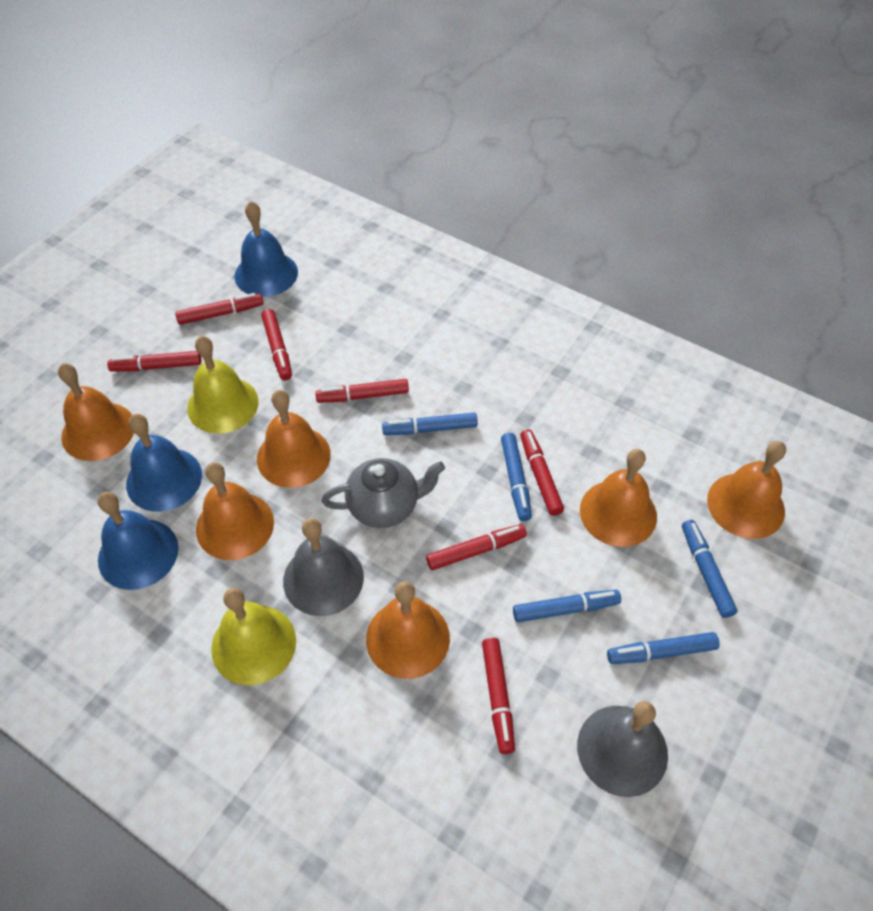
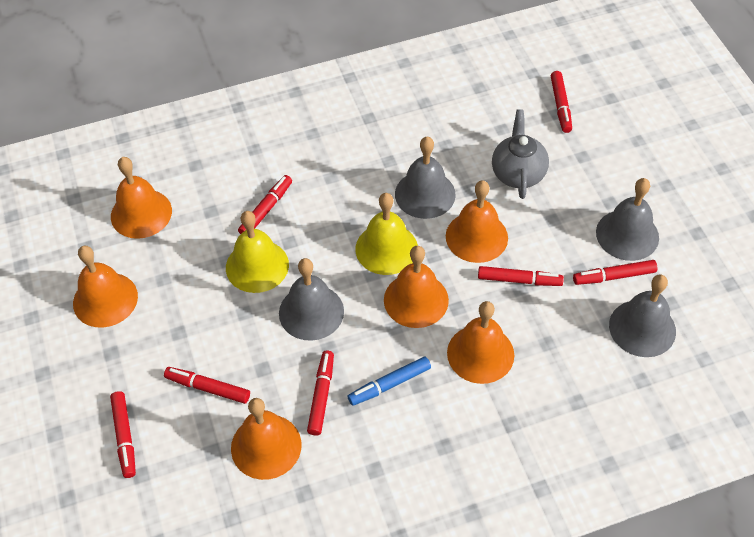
blue bell: [98,492,179,590] [126,414,202,512] [234,201,298,297] = 3 -> none = 0
blue marker: [382,412,478,435] [501,433,532,521] [513,590,621,622] [607,632,720,664] [682,520,737,618] = 5 -> [348,357,431,406] = 1
grey bell: [283,518,364,616] [577,701,668,797] = 2 -> [279,258,344,341] [395,137,456,219] [596,178,659,261] [609,275,676,357] = 4

